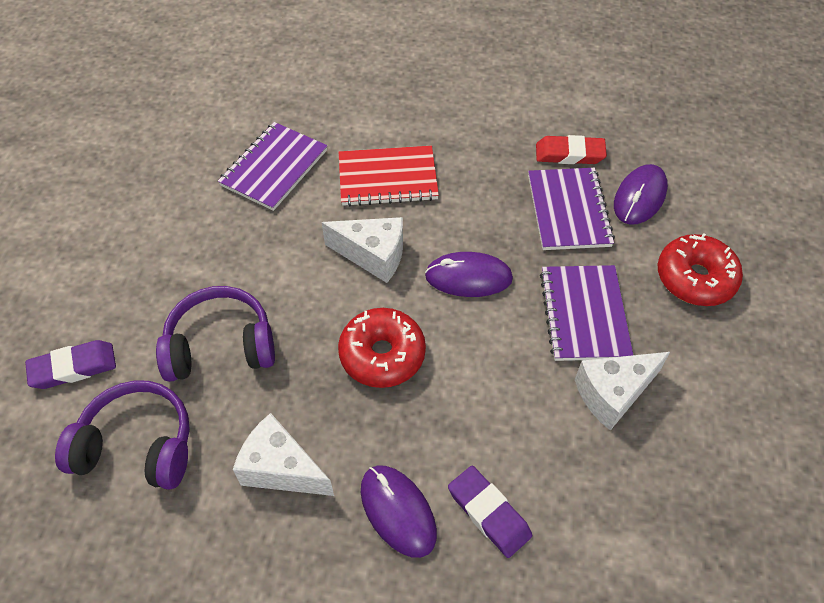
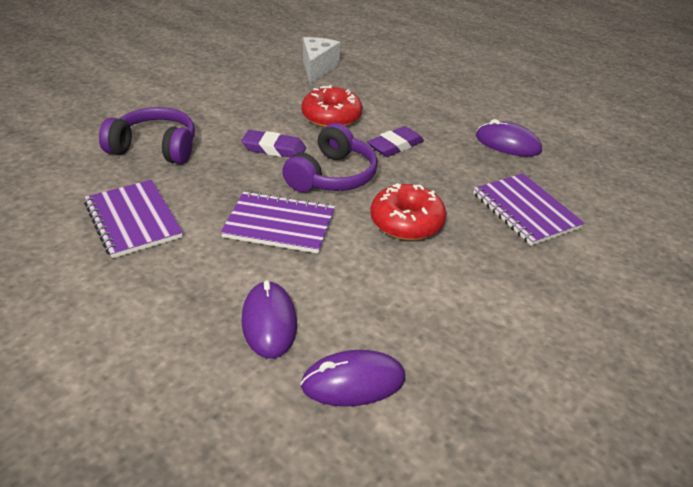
red eraser: [536,135,607,164] = 1 -> none = 0
red notebook: [339,146,439,206] = 1 -> none = 0
white cheese: [233,413,334,496] [322,217,403,283] [575,352,670,430] = 3 -> [303,37,340,85] = 1

